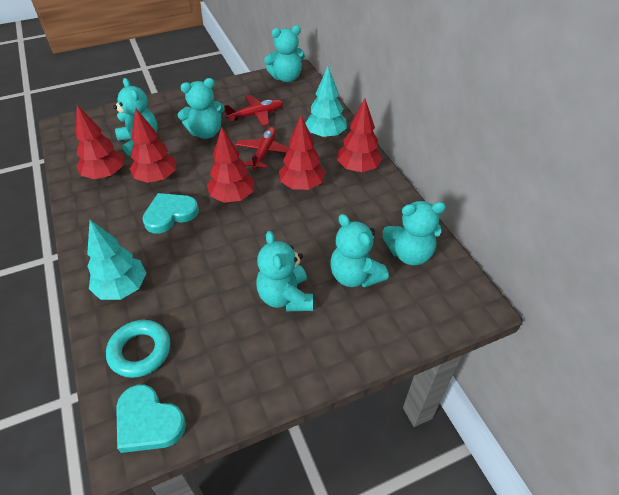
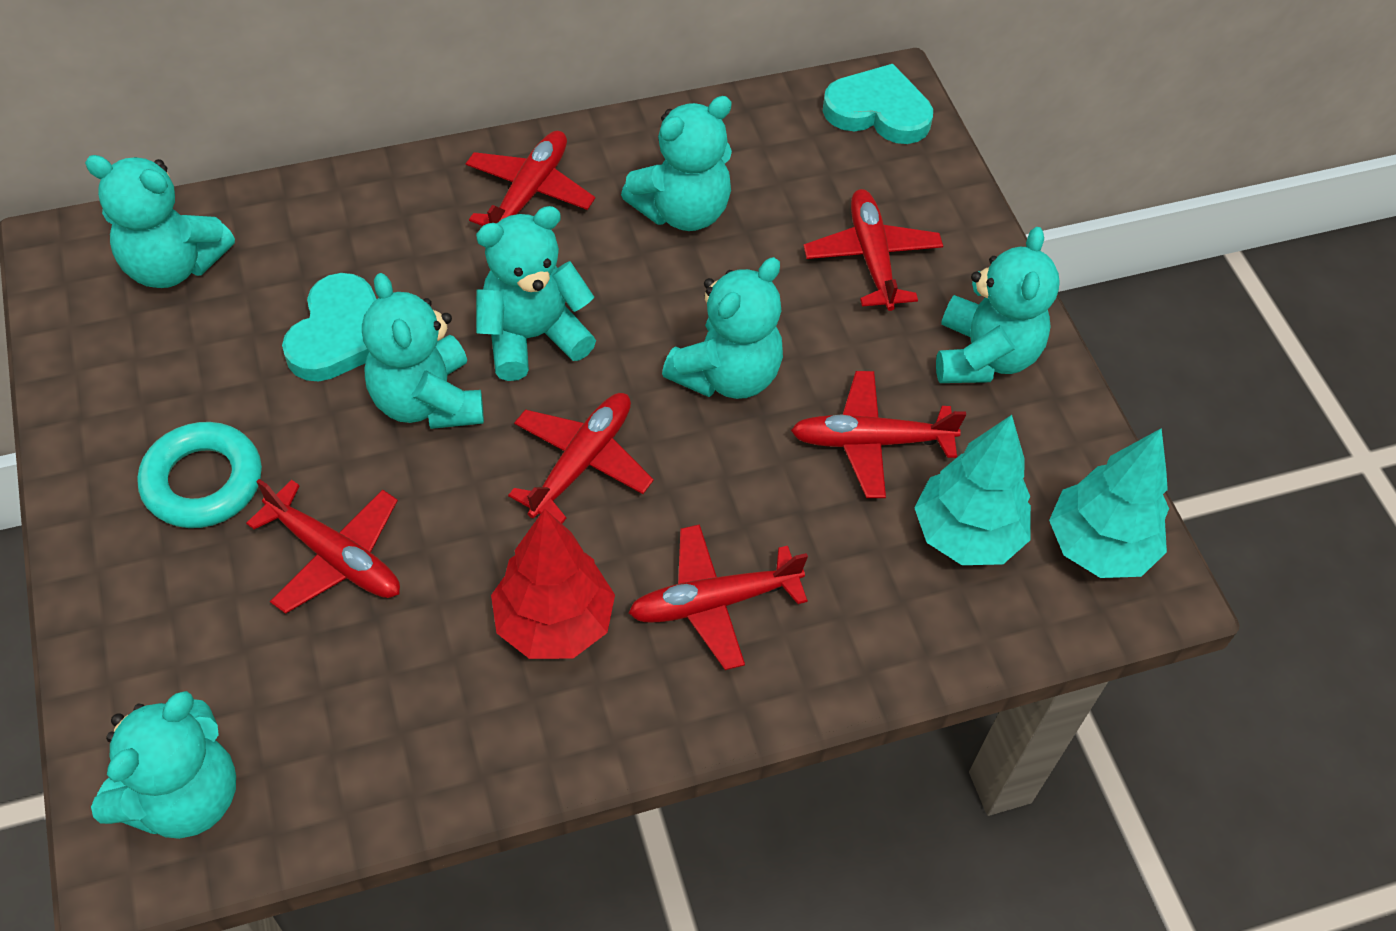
red plane: [224,95,283,126] [236,127,290,170] = 2 -> [246,479,400,614] [466,131,595,226] [508,393,654,524] [629,524,808,670] [791,371,966,498] [803,189,943,311] = 6
red tree: [75,105,124,179] [130,108,176,183] [207,127,255,203] [279,116,325,190] [337,99,382,172] = 5 -> [491,509,615,659] = 1
turquoise teddy bear: [113,78,158,156] [178,78,225,139] [256,231,313,311] [264,25,305,82] [330,214,389,288] [382,201,446,265] = 6 -> [85,155,235,288] [91,691,236,839] [362,273,484,429] [476,206,596,381] [621,96,732,231] [662,257,783,399] [936,227,1060,383] = 7

